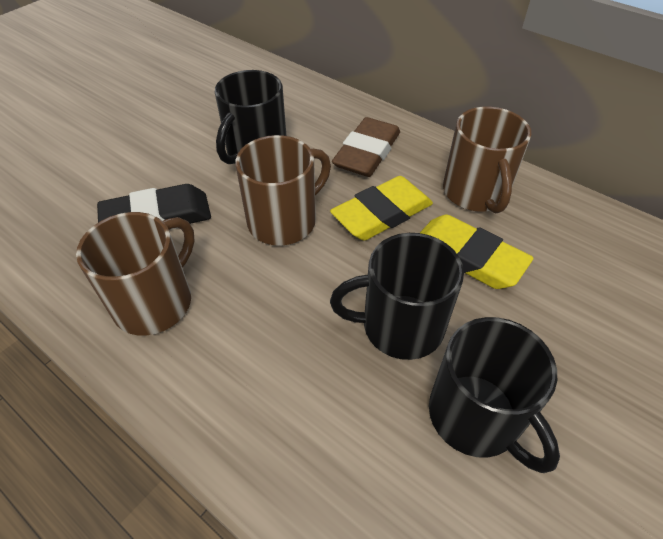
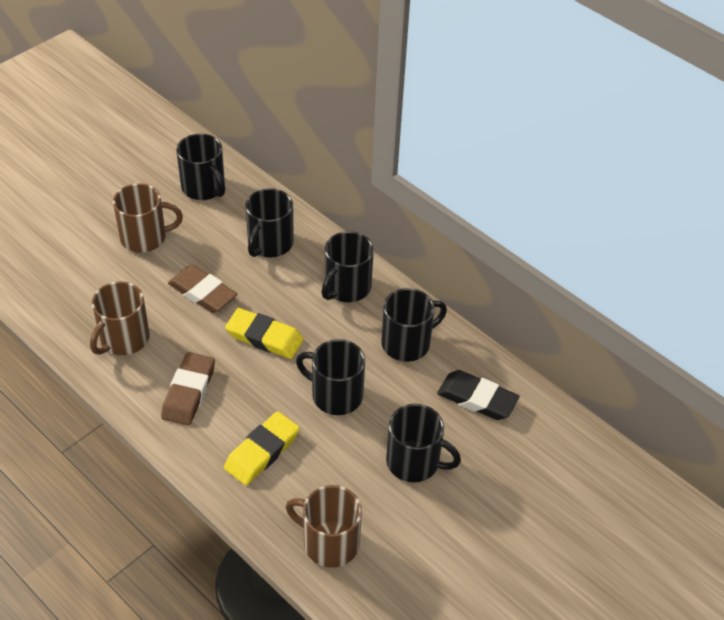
black mug: [215,70,286,164] [330,233,464,360] [429,317,560,473] = 3 -> [176,133,225,200] [245,188,294,258] [296,339,365,415] [322,231,374,302] [381,288,447,362] [386,404,461,482] = 6
brown eraser: [332,117,400,177] = 1 -> [161,352,215,425] [168,265,238,313] = 2

